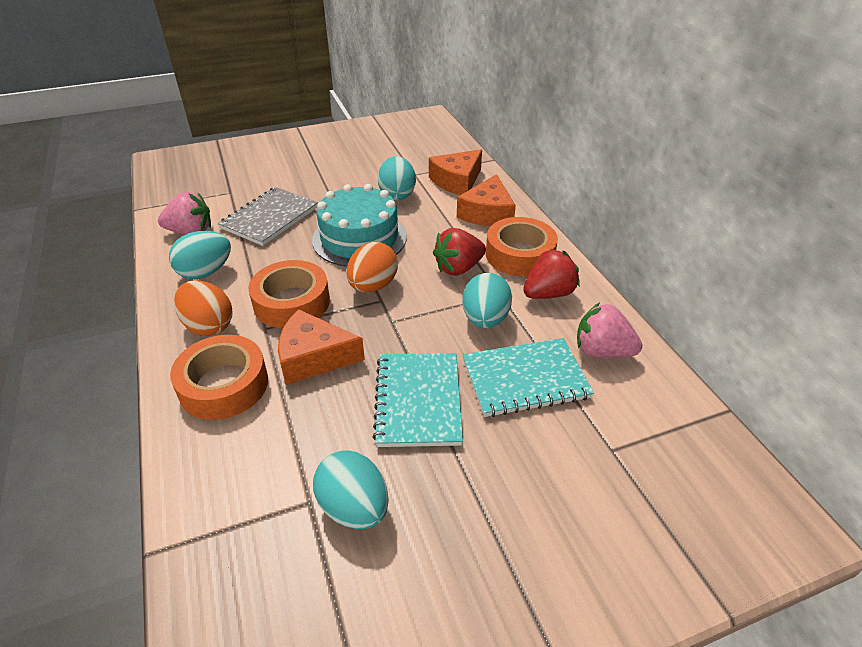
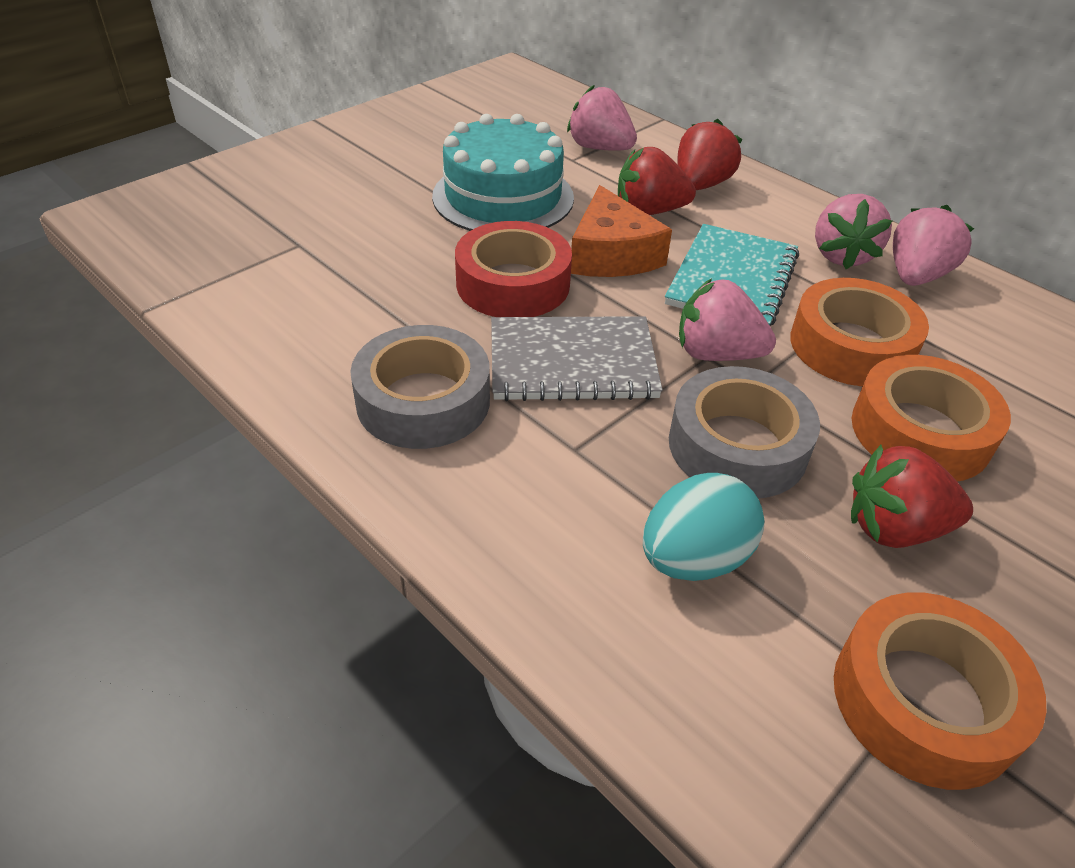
grey tape: none = 0 -> [350,325,490,449] [669,366,820,498] = 2
orange cheese: [278,309,365,385] [429,149,482,195] [457,174,516,226] = 3 -> [571,185,672,277] = 1
orange egg: [174,280,233,336] [347,242,398,292] = 2 -> none = 0
pink strawberry: [158,192,211,235] [577,303,642,358] = 2 -> [567,85,637,151] [679,279,776,361] [815,194,892,269] [893,205,974,286] = 4
red strawberry: [433,228,486,276] [523,249,580,299] = 2 -> [618,147,696,215] [678,119,742,190] [851,445,973,548] = 3
red tape: none = 0 -> [455,221,572,317] = 1
turquoise egg: [169,231,231,279] [313,450,389,529] [378,156,416,200] [462,273,512,328] = 4 -> [643,473,765,581] = 1
turquoise notebook: [372,353,463,447] [463,338,594,417] = 2 -> [665,224,799,326] = 1

